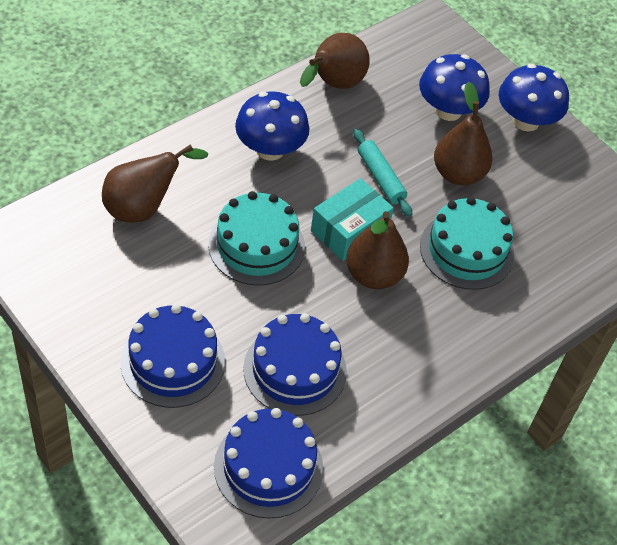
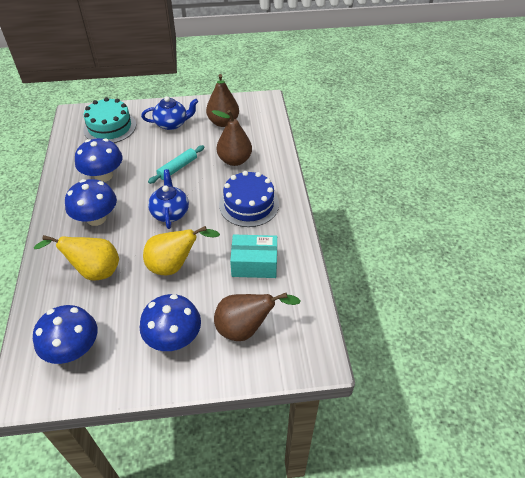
blue cake: [121,304,225,408] [214,408,323,519] [243,313,347,416] = 3 -> [219,171,279,227] = 1
blue mushroom: [235,91,309,161] [419,54,490,121] [499,64,569,132] = 3 -> [33,305,97,364] [65,179,117,226] [75,138,122,182] [140,294,201,351] = 4
blue teapot: none = 0 -> [141,96,198,130] [148,169,189,229] = 2
brown pear: [102,144,208,223] [300,33,370,89] [346,211,409,289] [434,82,493,185] = 4 -> [206,74,239,127] [212,110,252,166] [214,293,301,341] = 3
turquoise cake: [208,191,305,285] [420,197,514,290] = 2 -> [83,97,136,143] = 1
yellow pear: none = 0 -> [34,235,119,281] [143,226,220,275] = 2

